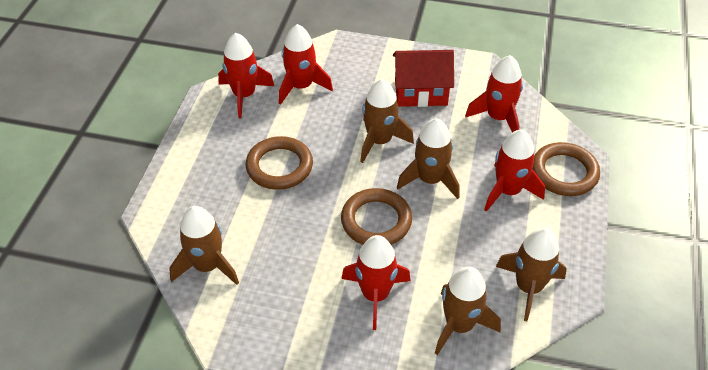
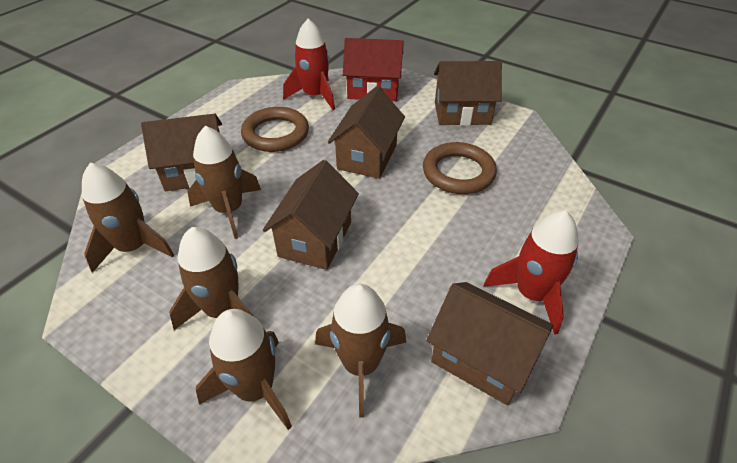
brown house: none = 0 -> [141,114,222,191] [263,160,359,270] [328,86,405,179] [427,282,553,405] [434,61,502,126] = 5
brown ring: [246,136,313,190] [341,188,412,245] [533,142,600,196] = 3 -> [241,107,309,152] [423,142,497,194] = 2
red rocket: [218,33,274,118] [279,24,333,105] [341,235,411,330] [465,55,523,133] [484,129,545,212] = 5 -> [283,19,335,110] [484,210,579,335] = 2

